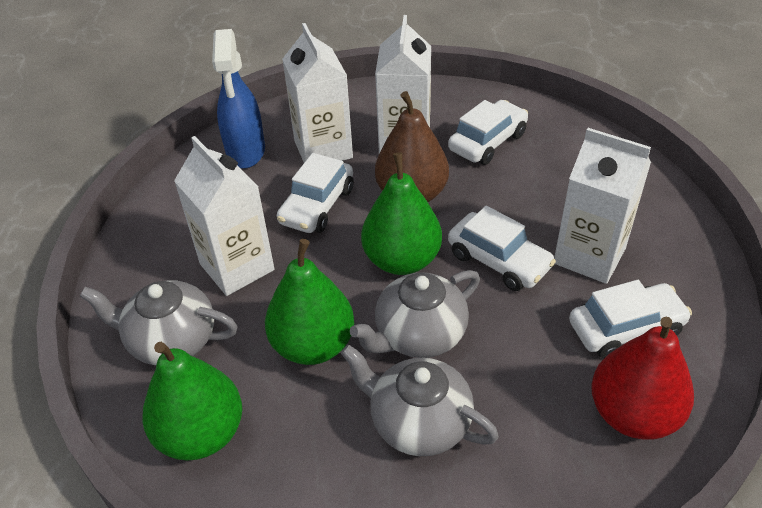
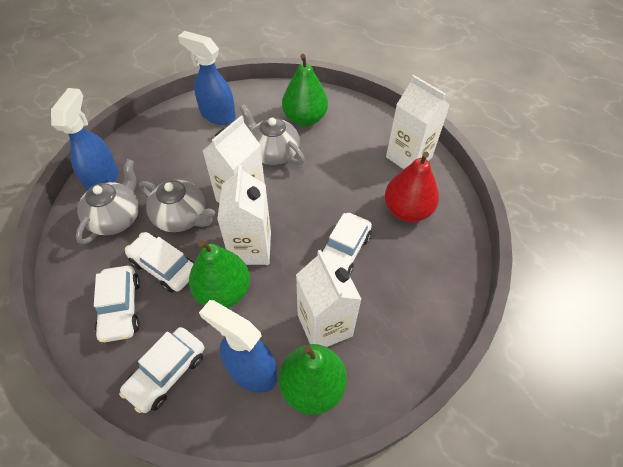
blue spray bottle: [212,29,265,169] = 1 -> [51,88,118,191] [178,31,236,125] [199,300,277,393] = 3
brown pear: [375,91,449,202] = 1 -> none = 0

